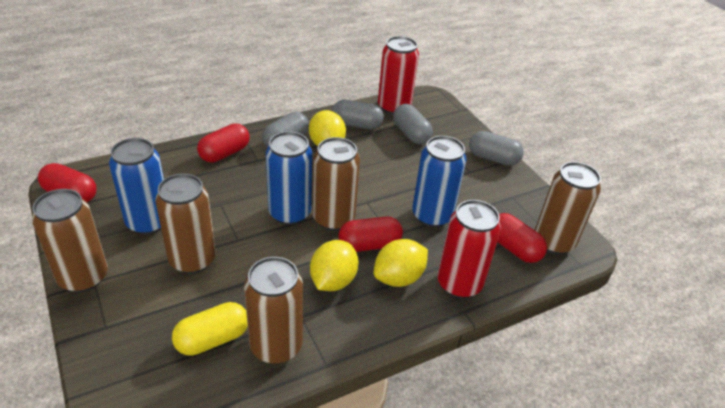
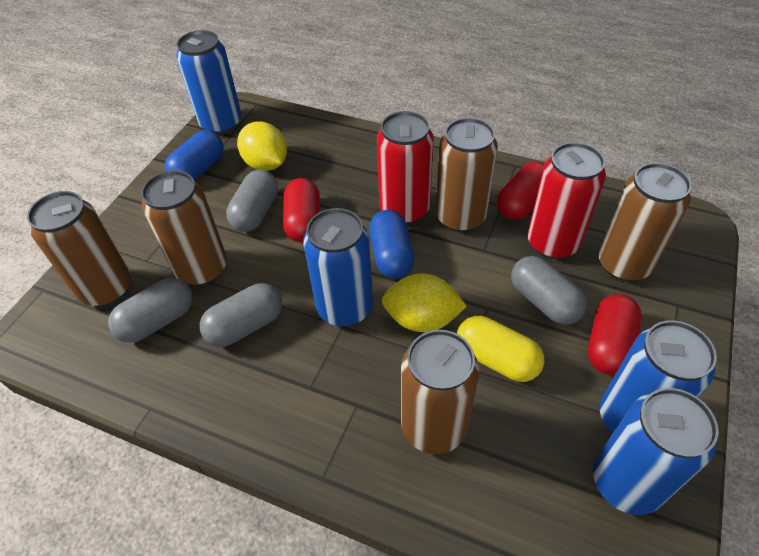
blue can: [109,138,164,235] [266,131,312,225] [412,136,467,227] = 3 -> [177,30,242,135] [303,208,373,327] [593,388,719,515] [600,321,717,433] = 4
blue capsule: none = 0 -> [165,130,224,181] [369,210,414,279] = 2
red capsule: [38,163,97,202] [197,124,250,163] [338,217,403,252] [497,213,547,263] = 4 -> [283,178,320,242] [497,162,544,220] [588,294,642,375] = 3
yellow lemon: [309,110,346,146] [310,240,359,291] [374,239,428,287] = 3 -> [237,121,287,171] [382,274,467,332] = 2

